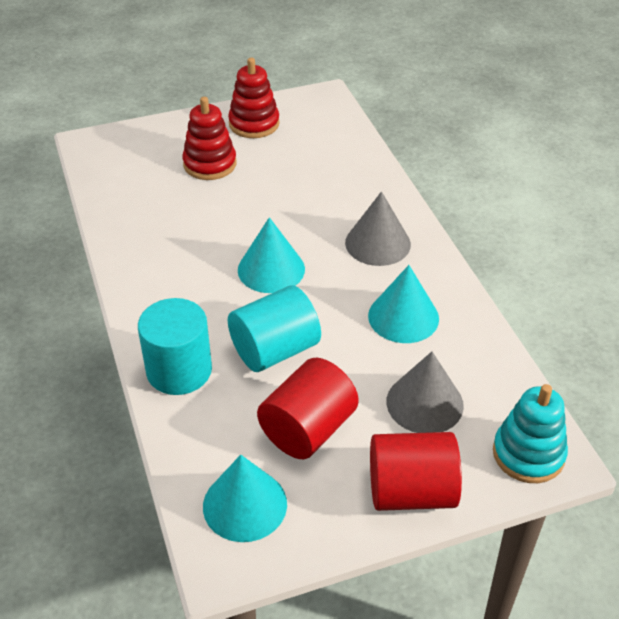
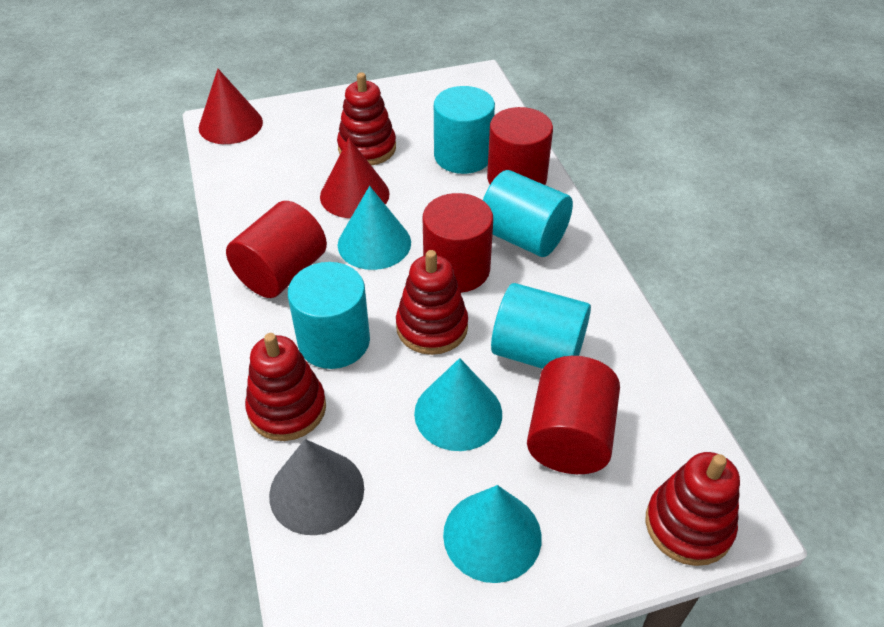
grey cone: [345,191,411,266] [386,352,464,433] = 2 -> [269,439,364,535] = 1
red cone: none = 0 -> [199,69,263,144] [320,138,389,218] = 2
red cylinder: [257,358,359,459] [370,432,462,511] = 2 -> [226,201,327,298] [423,193,493,293] [487,107,553,185] [527,356,620,474] = 4
red stacking toy: [182,97,236,180] [228,58,280,138] = 2 -> [245,333,326,441] [337,72,396,166] [396,250,468,355] [646,452,740,566] = 4
turquoise cylinder: [138,298,212,395] [228,285,321,372] = 2 -> [288,262,370,369] [434,86,495,174] [483,170,573,257] [491,283,591,369] = 4
turquoise stacking toy: [493,384,568,483] = 1 -> none = 0

